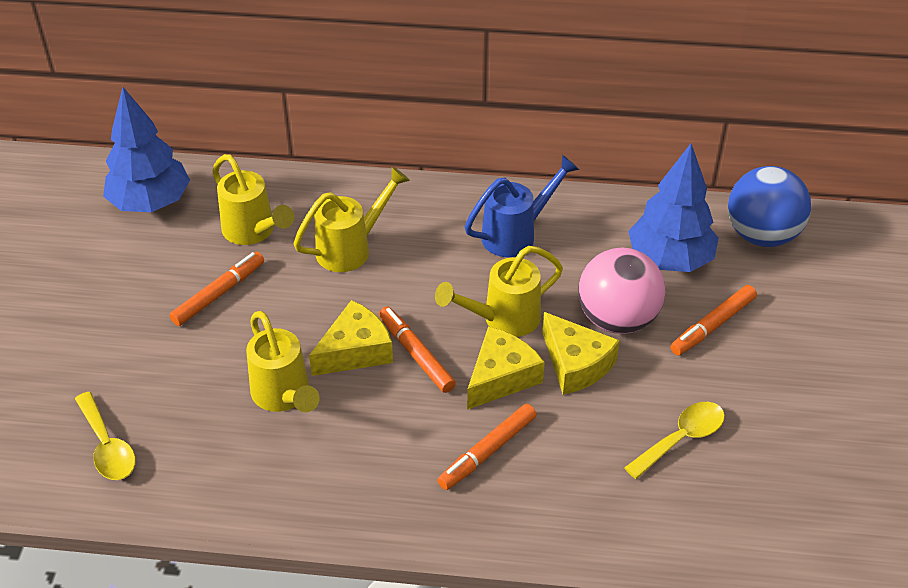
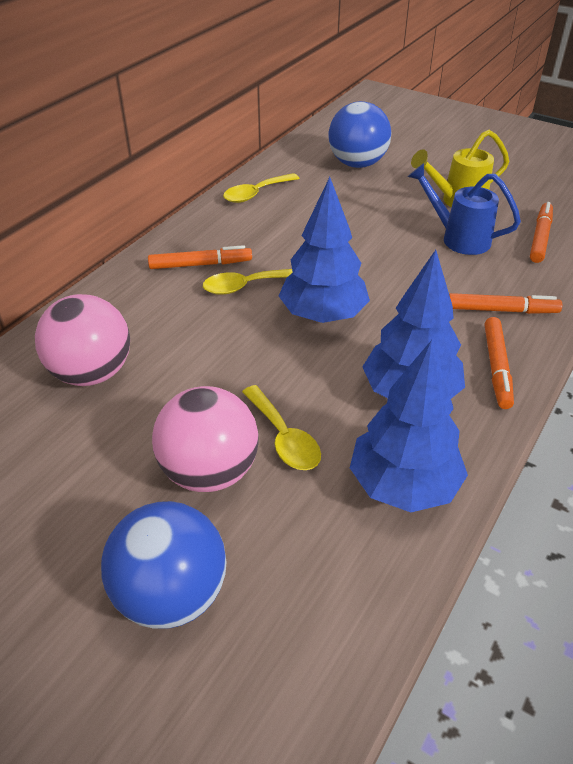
blue ball: [728,166,811,247] = 1 -> [101,501,227,629] [328,101,391,168] = 2
blue tree: [103,87,190,212] [628,144,719,272] = 2 -> [279,177,370,323] [350,340,468,512] [363,250,465,399] = 3
pink ball: [578,248,665,334] = 1 -> [35,294,130,386] [152,386,259,492] = 2
yellow cheese: [309,300,393,376] [467,327,545,410] [542,312,620,395] = 3 -> none = 0
yellow spoon: [75,392,136,480] [624,402,725,479] = 2 -> [203,269,293,295] [223,173,300,203] [242,385,321,470] = 3
yellow watering can: [212,154,294,245] [246,311,320,412] [294,166,410,272] [435,246,563,337] = 4 -> [411,130,509,207] = 1

